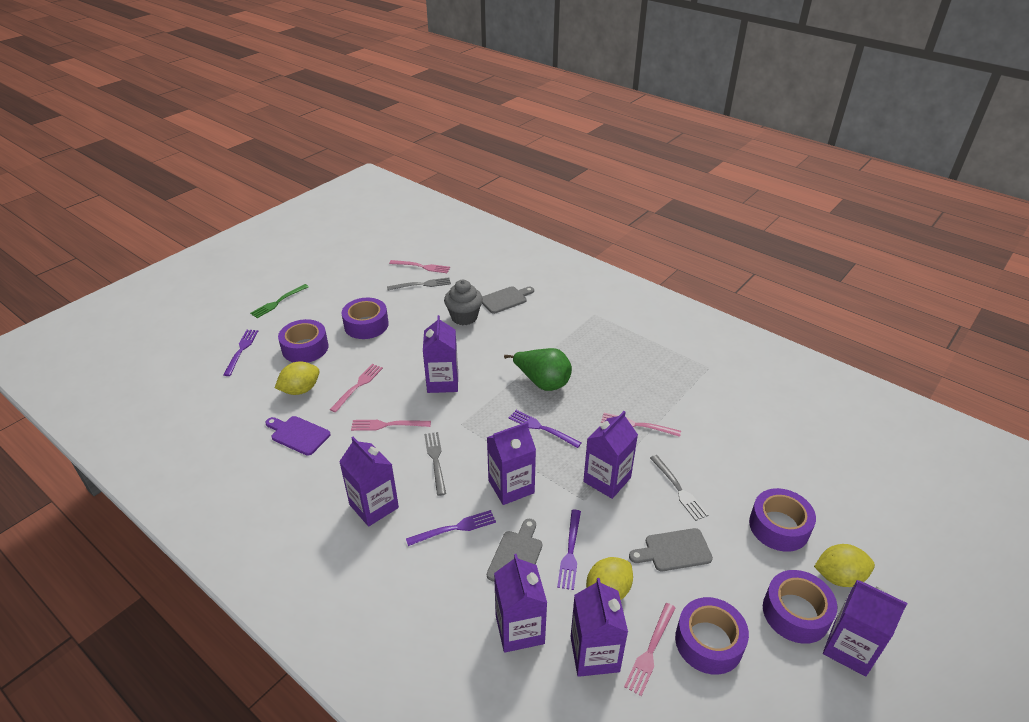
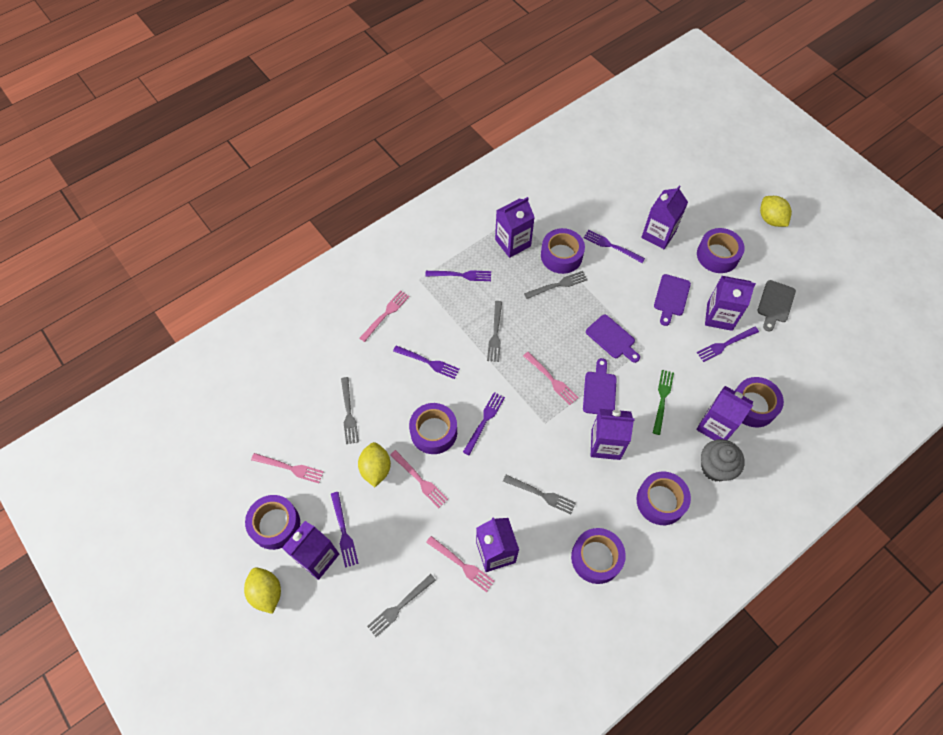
green pear: [504,348,572,391] = 1 -> none = 0
grey cutting board: [482,286,534,314] [487,519,542,582] [629,528,713,572] = 3 -> [757,280,796,332] = 1
grey fork: [387,277,451,290] [424,432,446,496] [650,455,708,521] = 3 -> [341,377,359,444] [367,574,436,637] [487,301,502,362] [503,475,576,514] [524,271,588,299] = 5
purple cutting board: [265,416,331,456] = 1 -> [583,358,617,414] [586,315,640,363] [654,274,691,326] = 3
purple fork: [223,330,258,376] [406,510,496,546] [509,410,581,448] [557,510,581,590] = 4 -> [331,492,359,568] [393,345,460,379] [425,270,491,281] [463,392,505,456] [583,230,645,263] [697,326,759,362] = 6
purple tape: [278,319,329,363] [342,298,389,339] [675,597,749,675] [749,488,816,552] [763,570,837,644] = 5 -> [245,495,300,550] [409,403,457,454] [541,228,585,274] [571,528,626,584] [636,472,691,525] [697,228,745,273] [735,377,784,428] = 7

